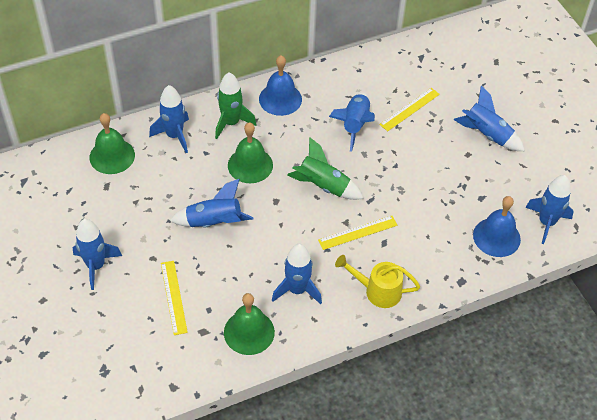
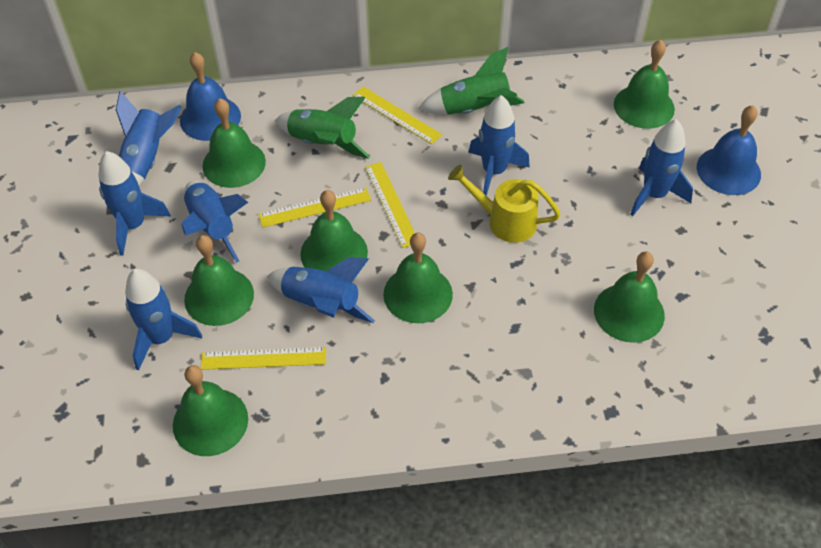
green bell: [89,113,135,174] [224,293,275,355] [228,123,273,183] = 3 -> [173,365,248,456] [184,235,254,326] [202,98,266,188] [300,190,368,271] [383,233,453,323] [594,251,665,343] [614,40,675,129] = 7
yellow ruler: [161,261,188,335] [318,216,398,250] [379,88,440,131] = 3 -> [200,347,326,370] [258,187,371,228] [352,86,442,144] [365,162,415,248] = 4

